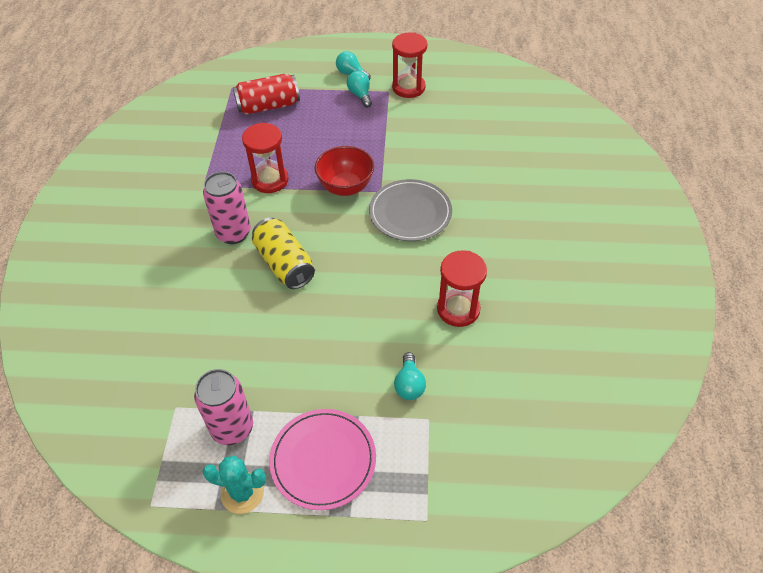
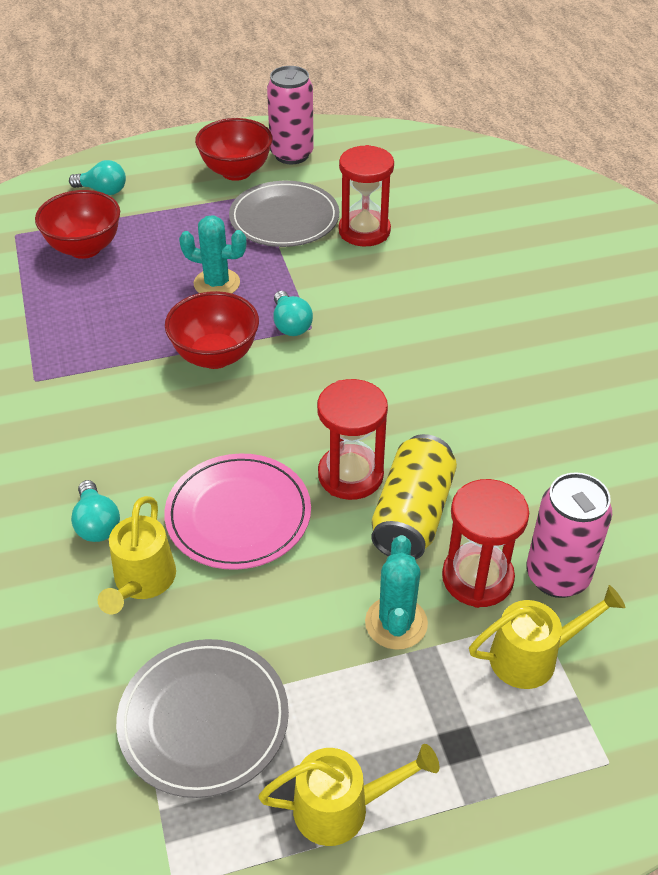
grey plate: [369,179,452,241] = 1 -> [116,639,289,798] [229,181,339,247] = 2
red bowl: [315,146,374,196] = 1 -> [35,190,120,259] [165,291,259,369] [195,118,273,181] = 3
red can: [233,74,300,115] = 1 -> none = 0
turquoise cactus: [202,455,266,514] = 1 -> [179,215,246,293] [365,535,428,650] = 2
yellow watering can: none = 0 -> [98,496,176,614] [259,744,439,846] [469,585,625,689] = 3

